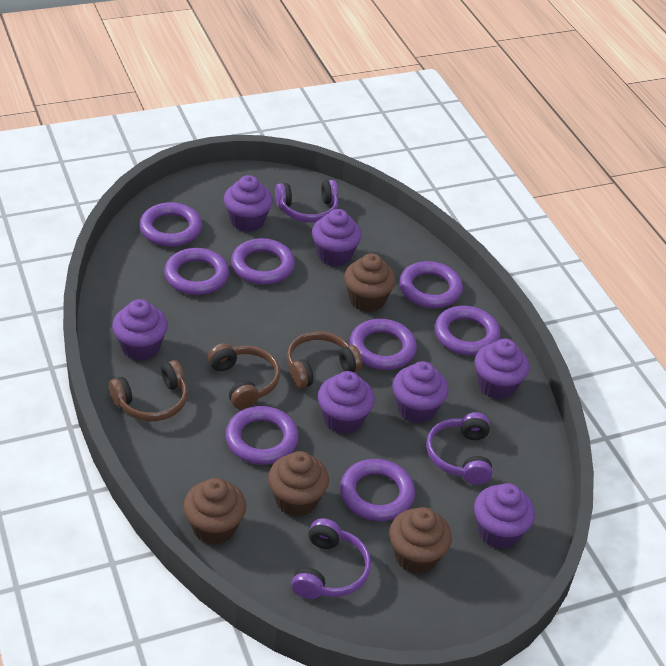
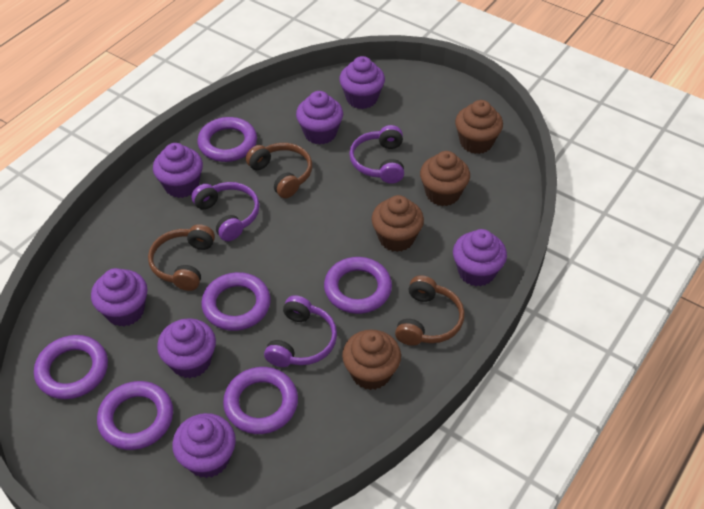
purple ring: [139,202,202,247] [164,248,229,295] [225,406,299,465] [231,238,295,285] [340,459,415,521] [349,319,417,370] [399,261,463,308] [435,306,500,356] = 8 -> [34,335,108,399] [97,381,173,450] [197,117,257,162] [201,272,271,331] [223,367,298,434] [324,257,392,314] = 6

